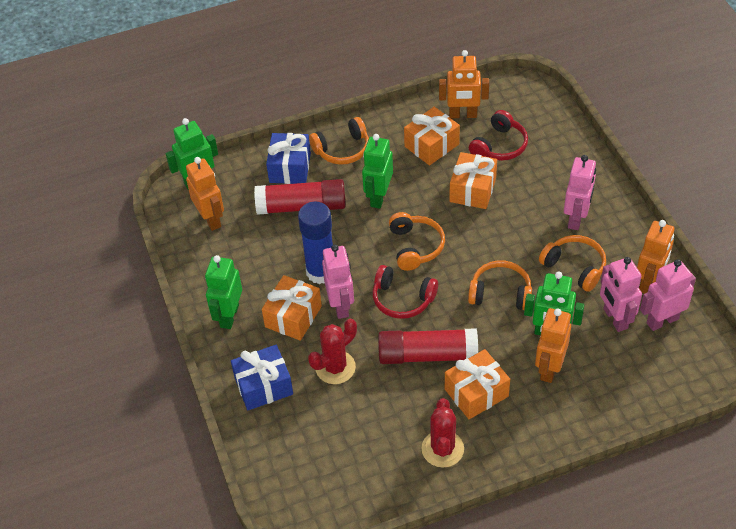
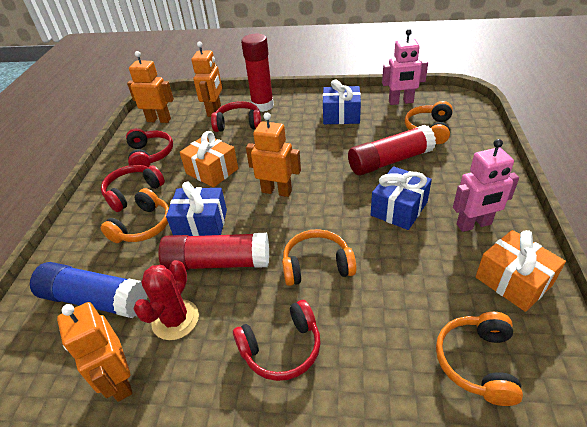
blue gift: [231,345,293,410] [266,133,311,184] = 2 -> [166,182,227,236] [323,79,361,124] [371,166,432,230] = 3
green robot: [166,118,218,190] [205,255,242,329] [362,134,393,209] [524,271,584,335] = 4 -> none = 0
orange gift: [262,275,322,341] [404,107,460,165] [445,349,510,419] [449,152,497,209] = 4 -> [180,131,238,188] [475,230,566,312] = 2
pink robot: [322,245,354,319] [564,155,596,230] [600,257,642,332] [640,259,696,331] = 4 -> [382,29,428,105] [453,139,519,232] = 2
red cactus: [308,319,357,384] [422,398,464,467] = 2 -> [134,260,199,340] = 1
red glue stick: [254,179,346,215] [378,328,478,364] = 2 -> [158,233,269,270] [241,34,274,112] [348,125,436,176] = 3
red headphones: [373,265,438,319] [469,110,528,161] = 2 -> [101,165,165,212] [126,128,173,167] [211,101,261,132] [233,300,321,381] = 4

